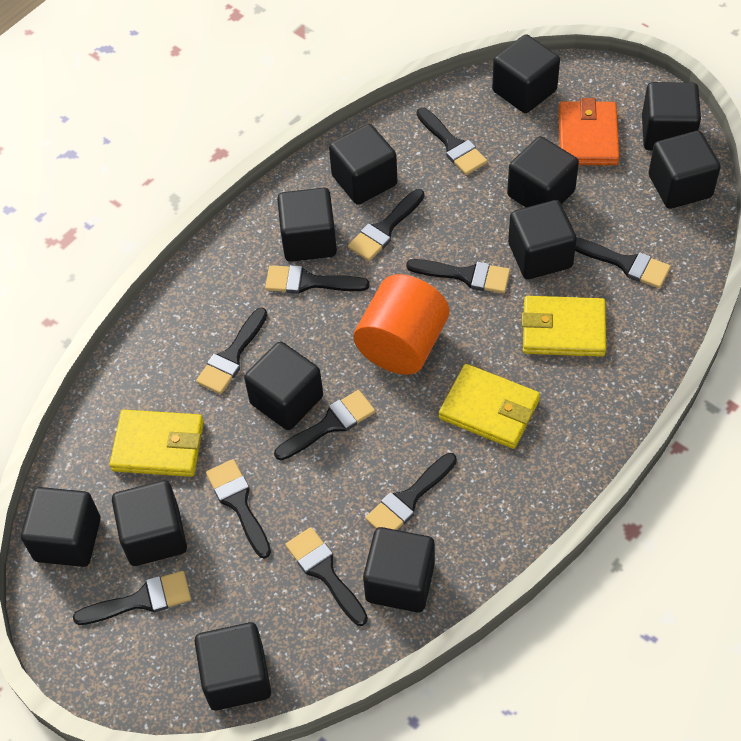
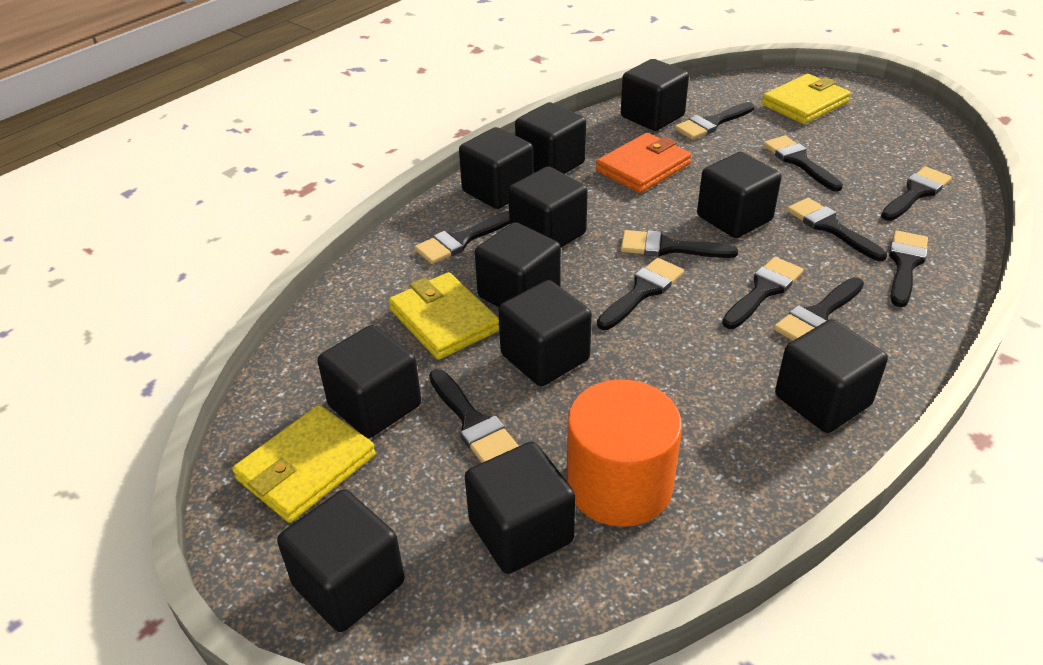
black cube: [21,487,101,567] [112,480,187,566] [194,622,271,710] [244,342,323,430] [277,188,337,262] [329,124,397,205] [363,527,435,613] [492,34,560,113] [507,136,579,207] [508,200,577,279] [642,82,701,150] [649,131,721,209] = 12 -> [277,489,404,632] [317,325,421,438] [459,127,533,209] [465,442,575,574] [475,222,561,307] [498,280,592,386] [508,166,588,247] [515,102,586,174] [621,59,689,131] [697,152,782,238] [775,319,888,433] = 11

